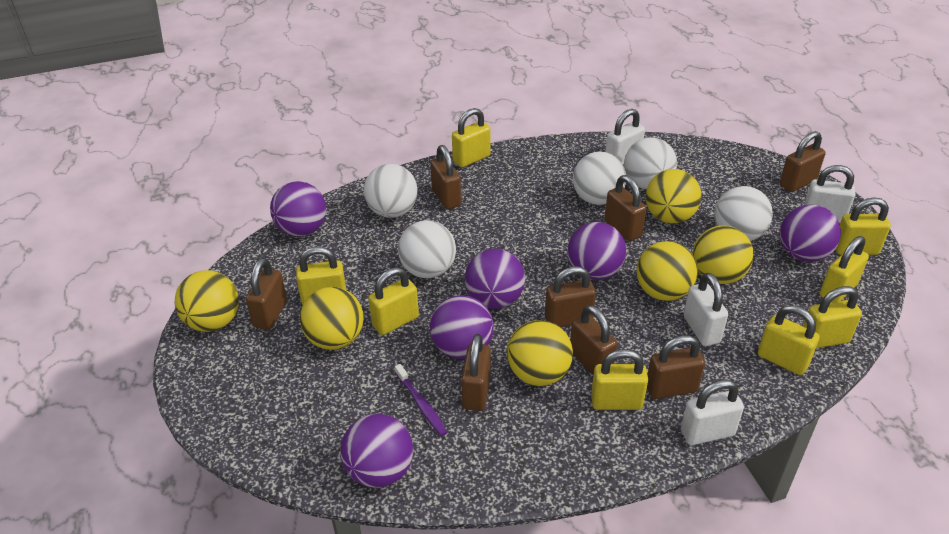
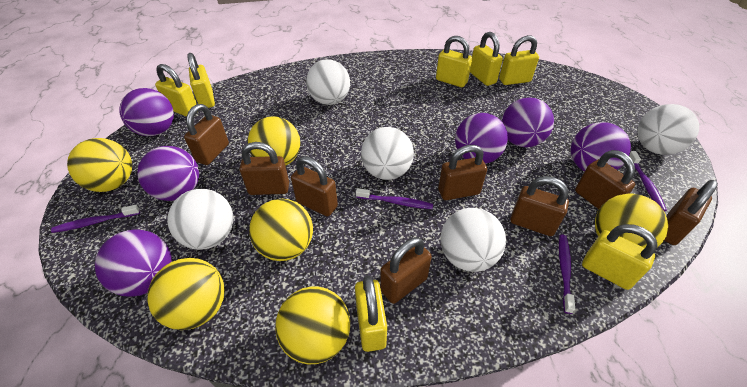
purple toothbrush: [395,364,447,436] = 1 -> [51,205,140,233] [356,188,433,209] [559,235,575,314] [629,151,667,212] = 4
white padlock: [605,109,645,165] [681,379,744,445] [684,273,728,346] [804,165,855,223] = 4 -> none = 0
yellow padlock: [296,246,346,305] [368,267,419,335] [452,108,491,168] [591,349,648,410] [758,305,820,375] [803,286,862,348] [820,236,869,302] [836,197,891,255] = 8 -> [155,64,197,117] [187,53,215,108] [355,276,387,352] [436,36,472,87] [470,32,503,86] [499,35,539,85] [582,224,658,290] = 7

